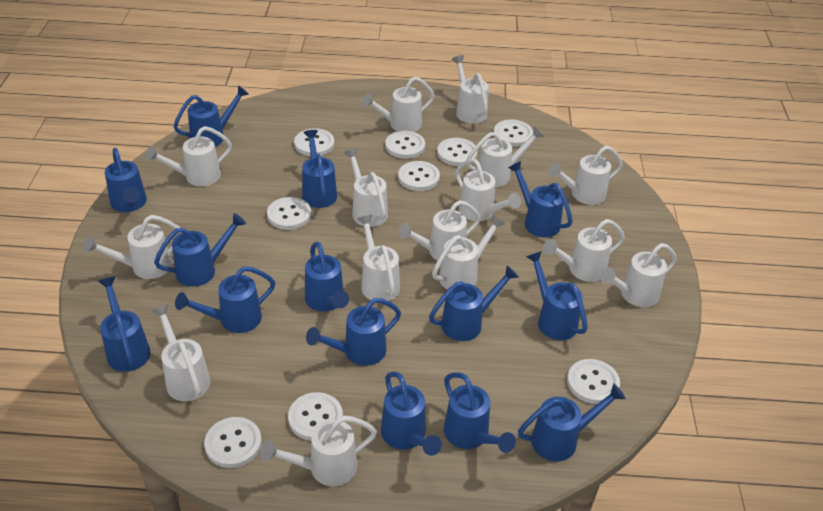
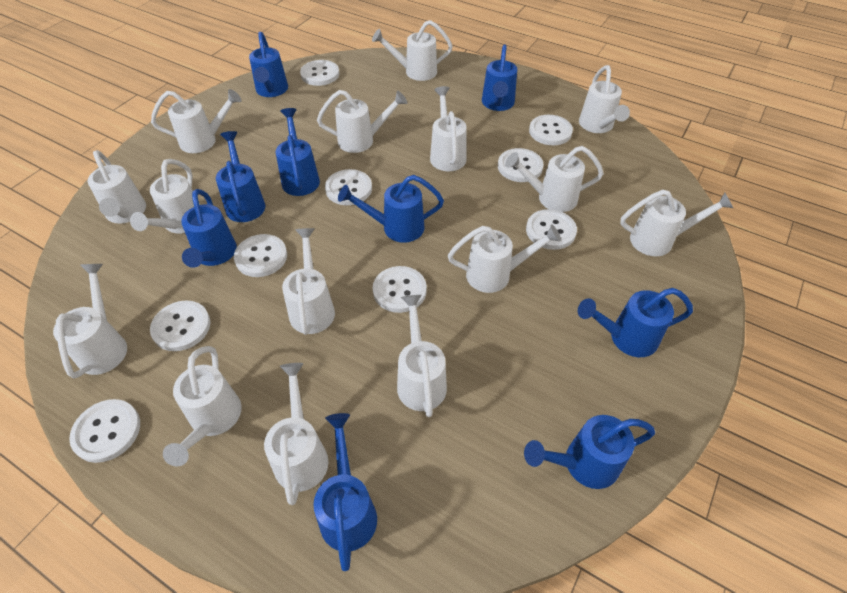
blue watering can: [98,276,151,372] [105,148,147,212] [154,213,246,287] [173,85,249,147] [175,266,275,333] [302,130,337,208] [305,241,349,312] [306,298,401,366] [381,371,442,456] [429,265,519,341] [444,372,516,453] [508,161,573,238] [518,383,626,461] [526,251,588,340] = 14 -> [181,189,237,268] [216,131,265,222] [249,32,288,97] [276,108,320,196] [313,413,377,571] [338,175,444,243] [482,44,517,111] [524,415,655,489] [578,288,693,357] = 9

